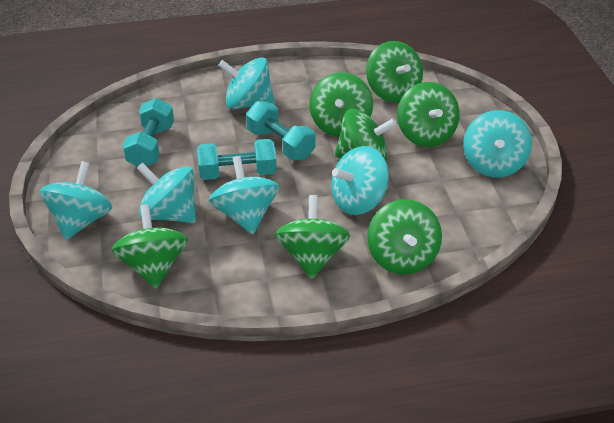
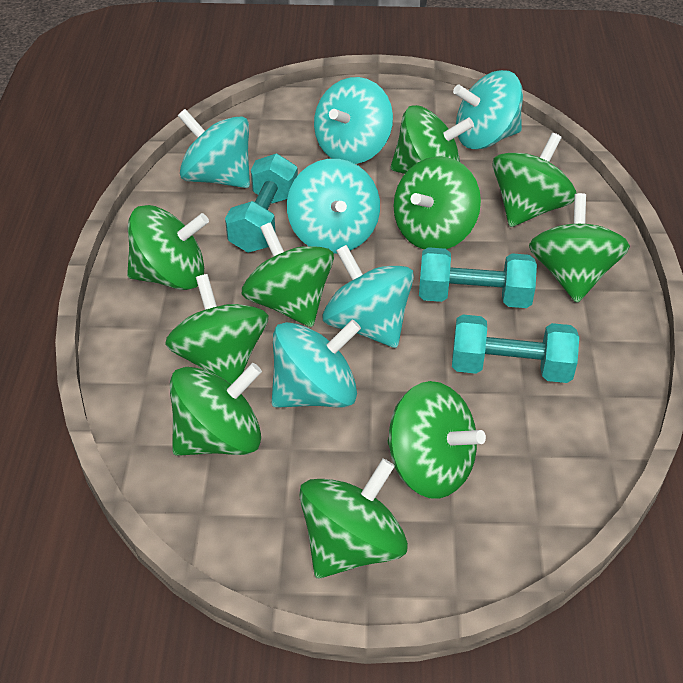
green spinning top: [111,204,188,289] [275,195,350,279] [309,72,373,137] [335,109,397,161] [366,41,423,102] [367,199,442,274] [397,82,460,147] = 7 -> [127,205,209,290] [165,274,268,384] [170,363,262,456] [242,222,334,327] [299,458,408,578] [387,381,486,499] [391,105,474,174] [393,156,481,250] [492,133,577,227] [529,193,630,303] = 10

